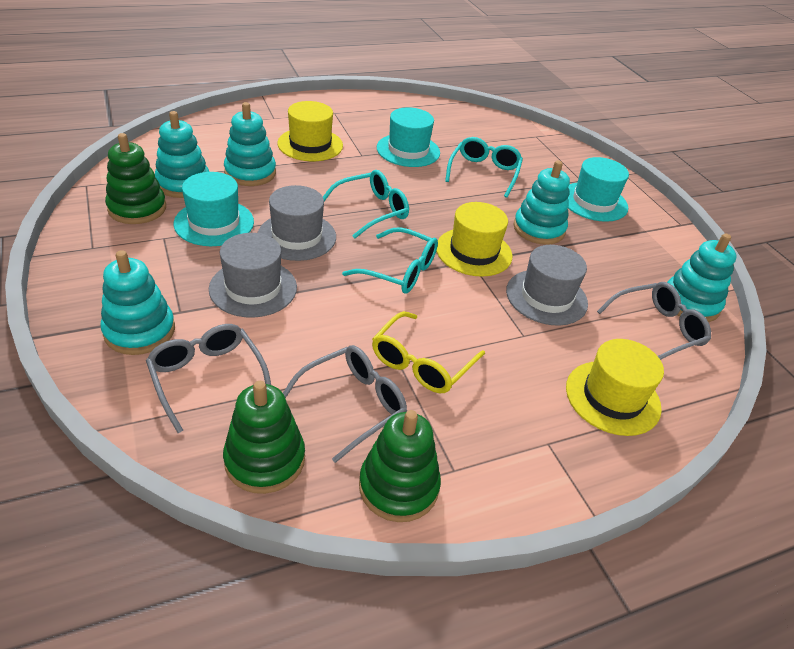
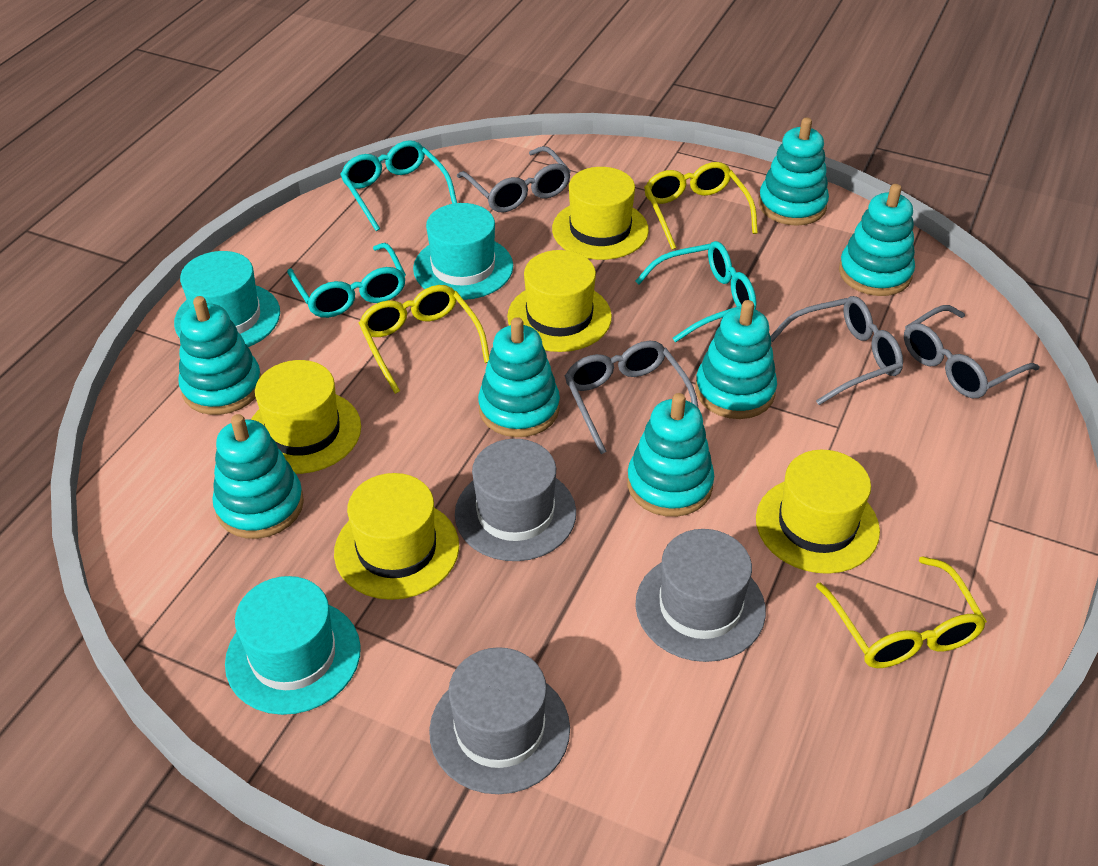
green stacking toy: [105,133,166,224] [223,381,305,494] [359,410,441,522] = 3 -> none = 0
grey glasses: [146,324,271,433] [283,345,407,463] [597,282,711,360] = 3 -> [457,146,571,213] [565,341,698,454] [771,296,903,405] [904,305,1039,398] = 4
turquoise stacking toy: [100,250,175,355] [155,111,209,198] [224,102,276,186] [513,160,570,245] [667,233,737,322] = 5 -> [178,296,261,415] [213,414,304,539] [478,317,560,437] [627,393,714,517] [695,300,777,419] [759,118,829,226] [839,184,915,296] = 7
yellow glasses: [372,311,485,393] = 1 -> [359,285,489,394] [644,162,758,250] [816,556,987,668] = 3
yellow hat: [277,101,343,161] [436,202,513,277] [566,339,664,436] = 3 -> [251,360,361,474] [334,473,459,600] [507,250,612,352] [552,167,649,260] [756,450,880,574] = 5

